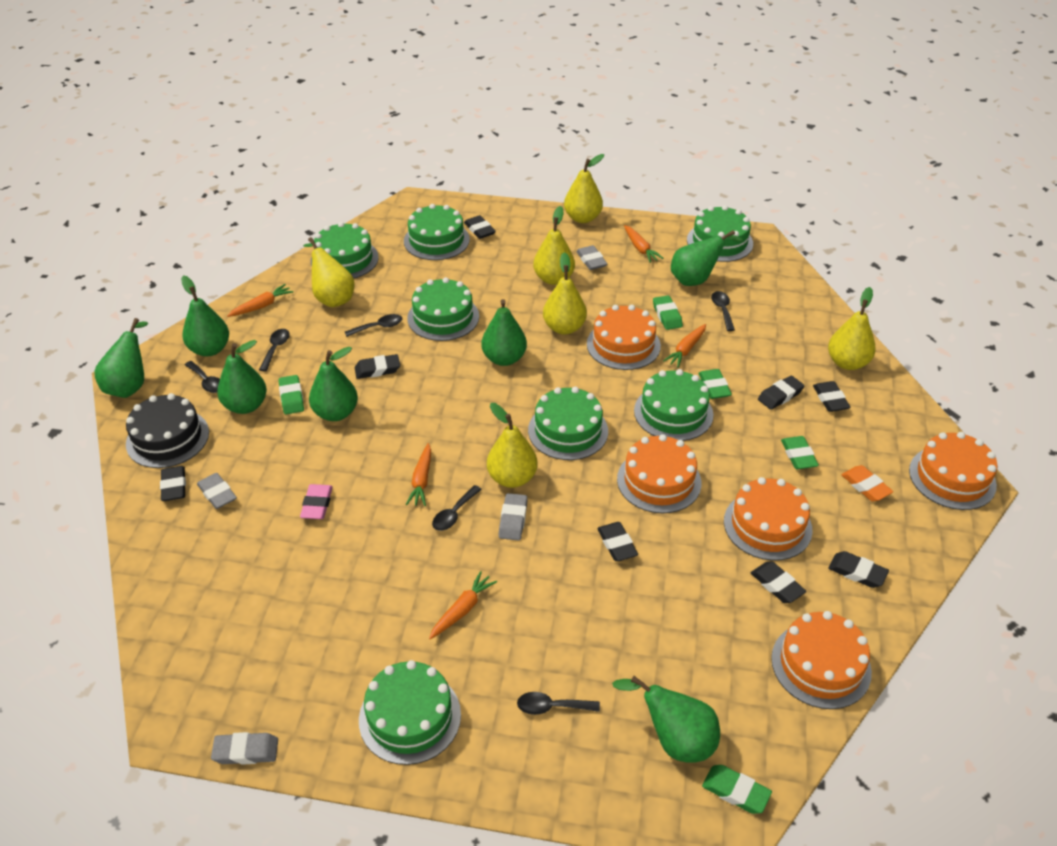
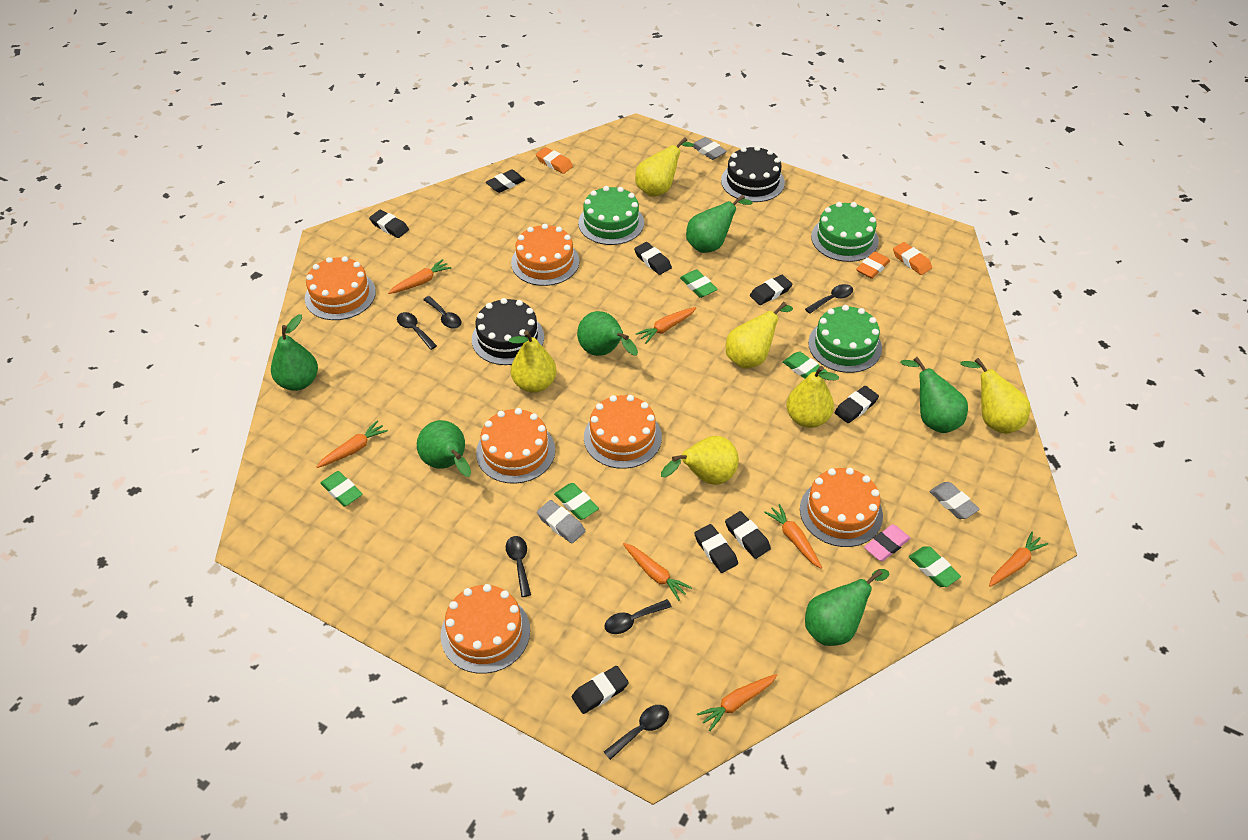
black cake: [126,393,209,468] = 1 -> [472,298,544,365] [721,146,785,202] = 2
green cake: [311,222,379,279] [359,660,461,765] [404,204,470,260] [407,277,479,341] [528,387,608,460] [634,369,714,441] [687,205,753,262] = 7 -> [578,186,644,245] [808,305,882,373] [811,202,879,262] = 3
green pear: [94,318,148,398] [181,276,229,356] [217,340,267,414] [309,347,358,421] [481,299,527,366] [612,676,720,762] [671,230,743,286] = 7 -> [271,314,318,391] [417,420,471,477] [577,311,638,356] [686,195,752,253] [805,569,889,646] [900,357,968,433] = 6
grey eraser: [197,473,237,509] [211,732,278,765] [499,493,528,541] [576,245,607,270] = 4 -> [537,500,585,544] [692,137,727,160] [929,482,980,519] = 3
orange cake: [587,305,661,370] [617,434,701,513] [724,477,812,561] [771,611,872,709] [909,432,998,510] = 5 -> [305,256,376,320] [440,584,530,674] [476,408,555,484] [511,224,579,286] [584,395,662,469] [800,468,883,547] = 6
orange carrot: [227,284,293,317] [406,443,431,506] [429,571,497,639] [624,225,664,263] [663,324,706,368] = 5 -> [317,420,388,468] [388,259,451,294] [623,543,692,601] [636,307,696,344] [697,674,777,731] [764,504,822,569] [989,532,1049,587] = 7
orange eraser: [841,465,893,501] = 1 -> [536,147,573,174] [856,252,890,279] [893,242,932,275] = 3

